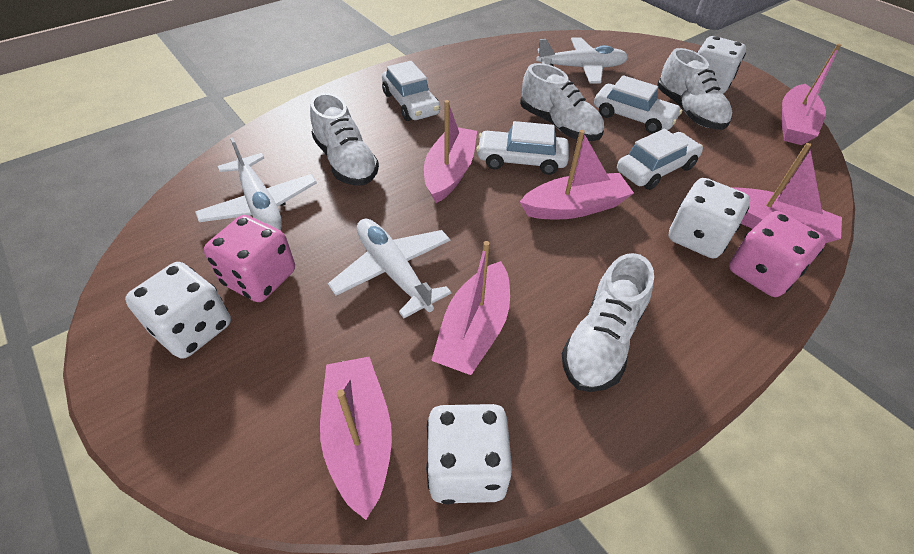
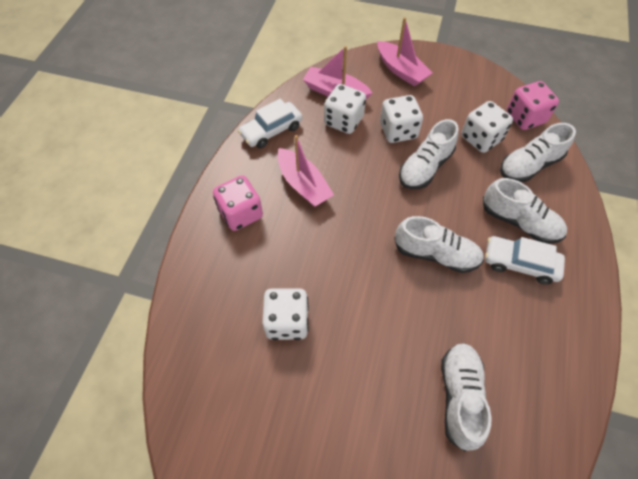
pink boat: [320,357,392,520] [424,100,477,203] [431,241,510,375] [520,130,634,219] [731,143,842,243] [782,44,841,145] = 6 -> [278,135,334,207] [303,46,372,100] [377,17,433,87] = 3
white car: [382,61,440,121] [476,121,569,175] [594,75,682,134] [617,129,703,190] = 4 -> [238,99,302,148] [485,236,565,284] = 2
white plane: [195,137,317,230] [328,219,451,318] [536,37,628,84] = 3 -> none = 0
white shoe: [310,93,379,186] [520,63,604,141] [562,253,654,392] [657,48,732,130] = 4 -> [394,216,484,273] [399,119,459,189] [441,343,491,451] [483,178,567,244] [500,123,576,182] = 5

